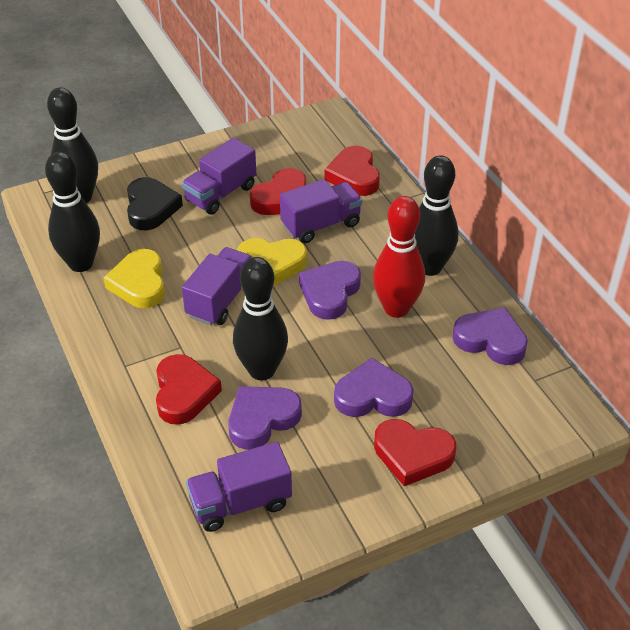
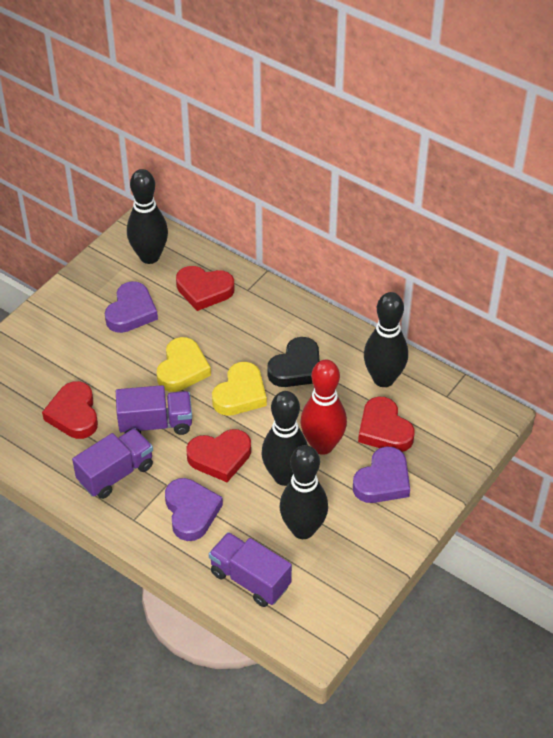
purple heart: [228,386,302,450] [299,261,361,320] [334,358,414,417] [452,307,528,365] = 4 -> [105,281,158,333] [165,478,223,541] [353,446,410,503] = 3
purple truck: [182,138,256,215] [182,247,253,325] [186,442,292,532] [280,179,362,243] = 4 -> [72,428,153,499] [116,385,192,435] [209,532,292,607] = 3

